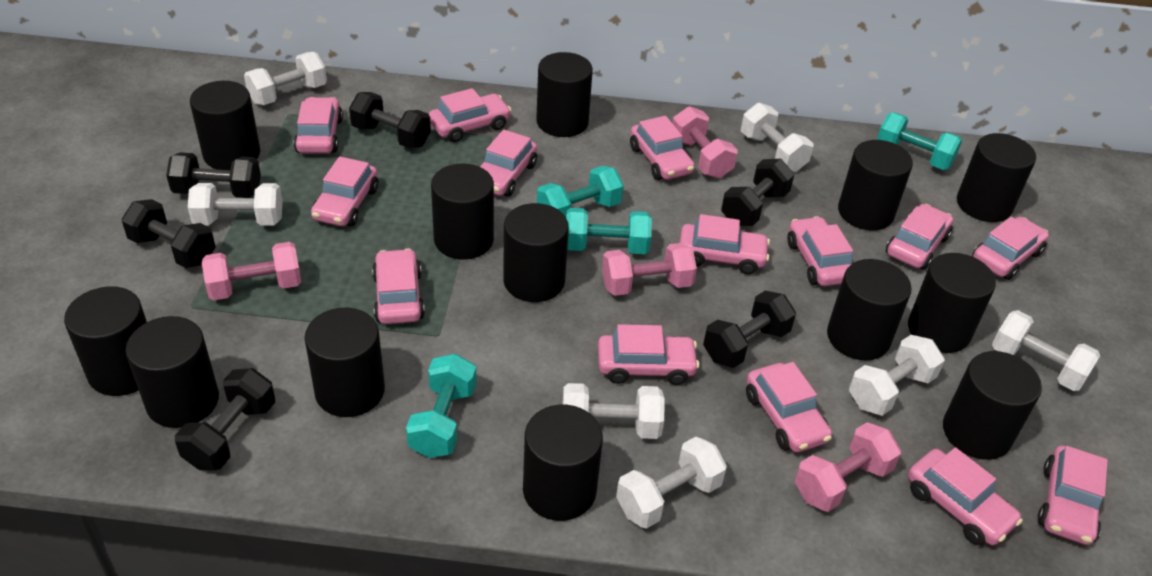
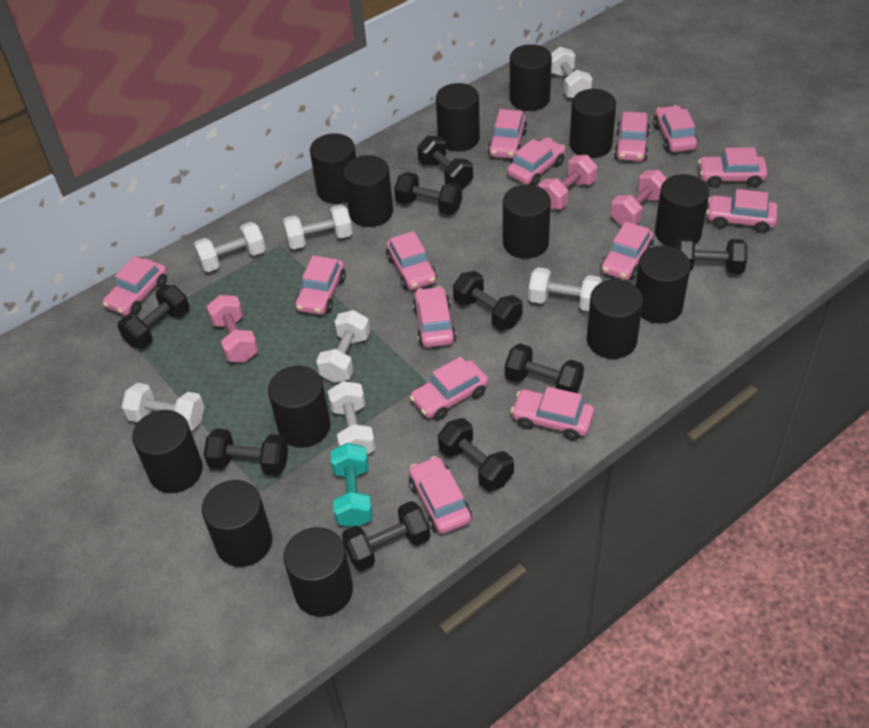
black dumbbell: [122,199,216,268] [166,152,261,198] [175,368,275,470] [349,92,431,148] [703,291,796,368] [721,159,794,226] = 6 -> [118,285,190,348] [204,428,288,476] [342,501,430,571] [394,172,462,215] [417,136,473,189] [438,418,514,491] [453,271,523,331] [505,343,584,393] [675,237,747,274] = 9
pink dumbbell: [202,242,301,300] [602,243,697,296] [672,106,738,178] [794,422,901,512] = 4 -> [207,295,258,362] [539,155,597,209] [611,170,667,226] = 3
turquoise dumbbell: [406,354,477,458] [537,166,624,217] [566,208,652,254] [877,113,962,170] = 4 -> [330,443,373,527] = 1

